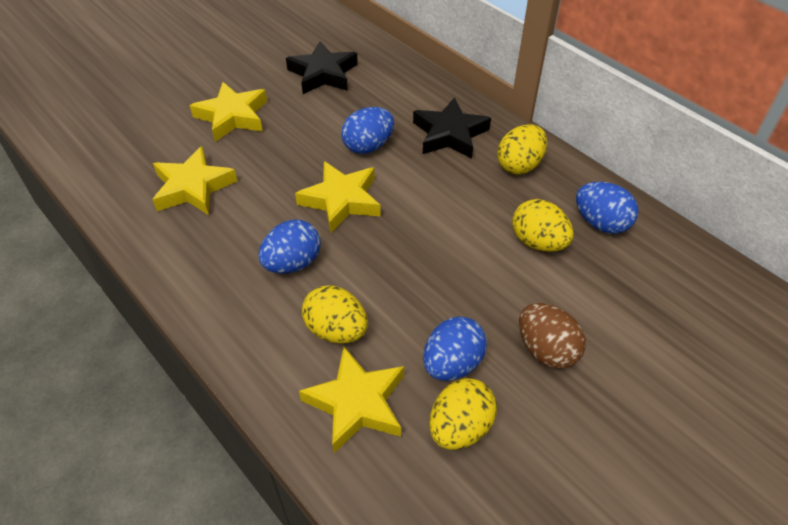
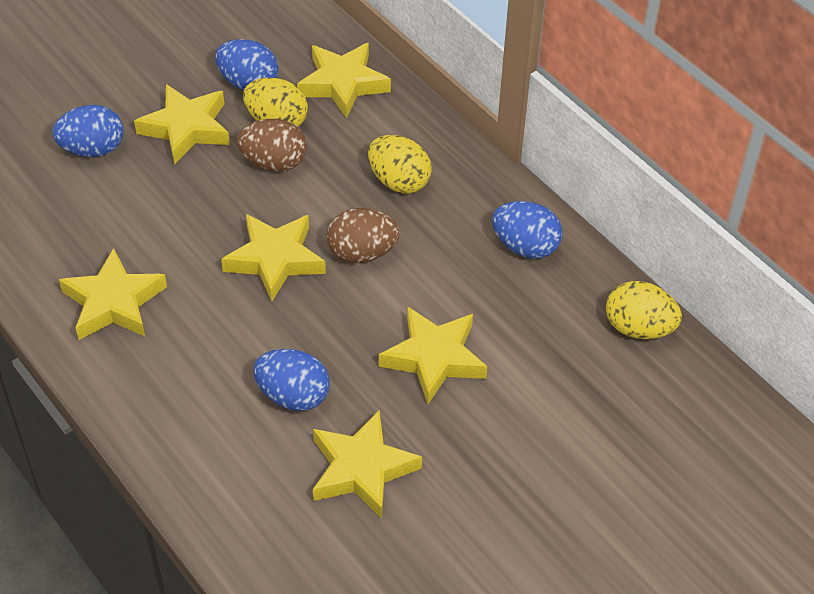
black star: [286,41,358,94] [413,97,491,159] = 2 -> none = 0
brown egg: [519,303,586,369] = 1 -> [237,119,307,172] [327,208,400,263] = 2
yellow egg: [302,285,368,344] [429,378,497,450] [497,124,547,175] [512,199,574,252] = 4 -> [243,78,308,127] [368,135,432,194] [606,281,682,339] = 3
yellow star: [152,146,237,215] [190,82,267,142] [295,161,381,233] [299,347,404,453] = 4 -> [59,248,167,340] [134,84,230,164] [221,214,326,301] [297,43,391,118] [313,411,422,519] [379,307,488,404] = 6

